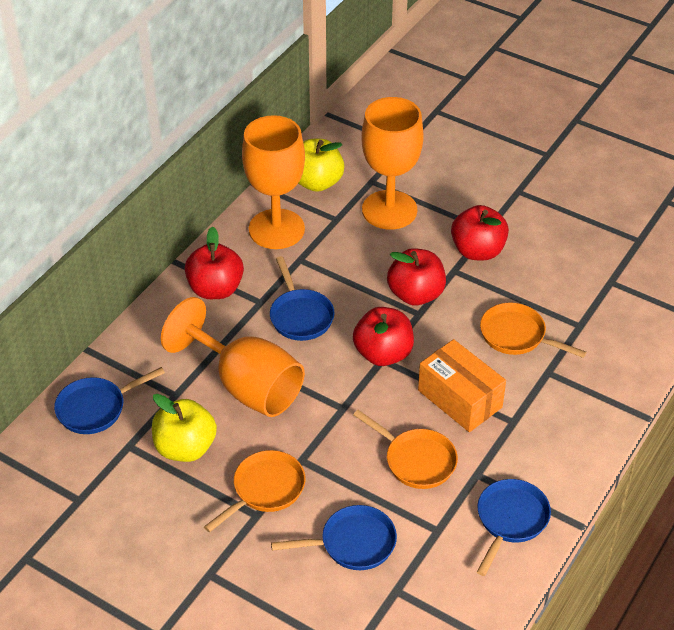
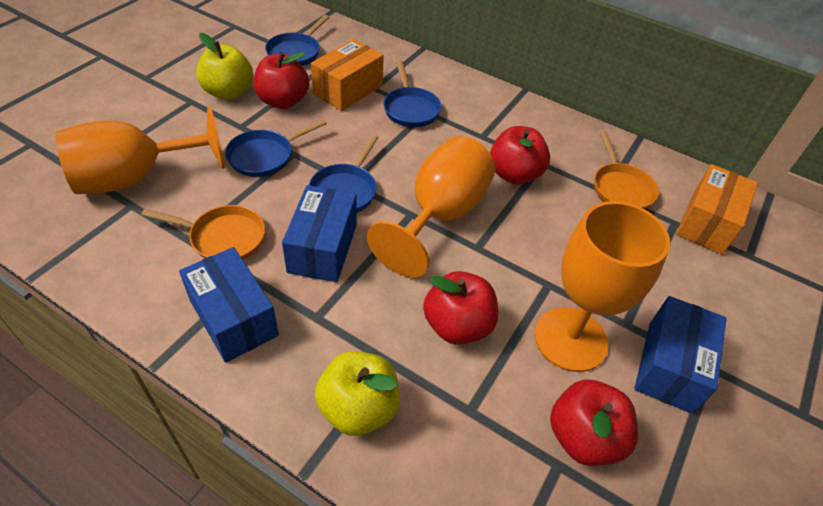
blue box: none = 0 -> [179,247,279,363] [282,185,357,282] [634,296,727,414] = 3
orange box: [418,339,506,432] = 1 -> [311,39,384,111] [676,164,758,255] = 2
orange pan: [204,450,305,533] [353,410,458,489] [480,303,587,358] = 3 -> [141,205,265,260] [594,131,659,209] = 2

